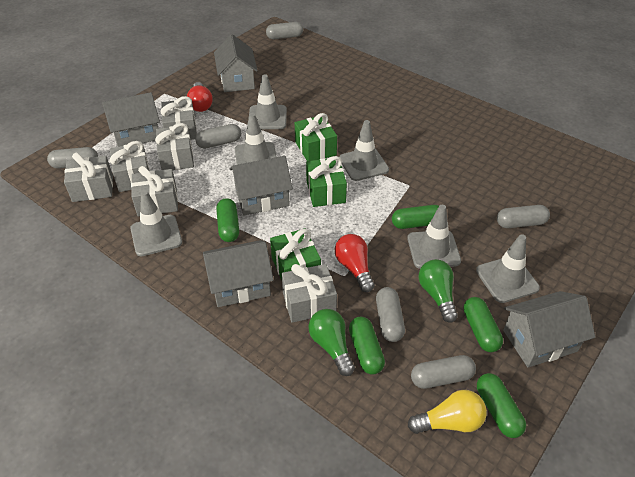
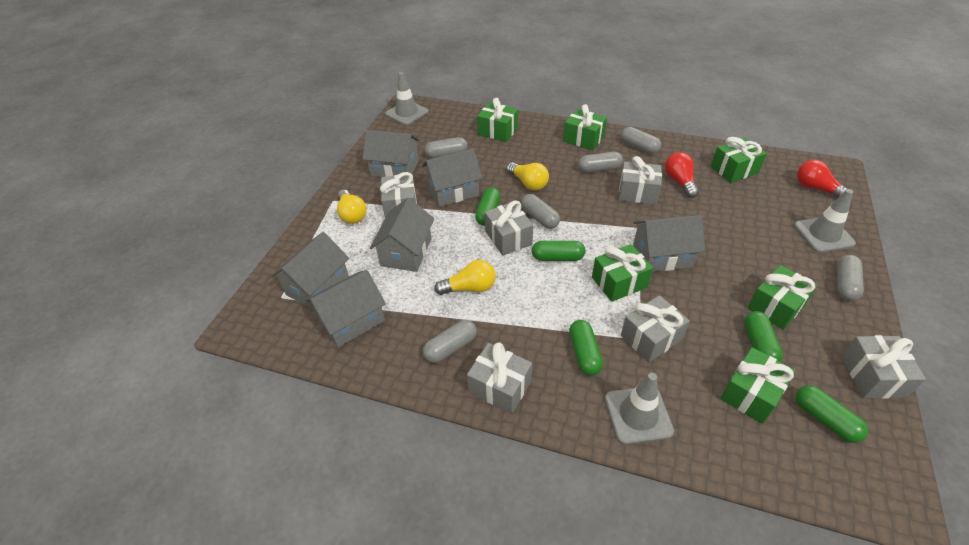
green gift: [270,228,321,280] [295,113,337,161] [306,156,347,207] = 3 -> [477,98,518,142] [563,104,607,150] [592,244,653,302] [711,137,767,183] [720,347,795,424] [748,265,817,330] = 6
green light bulb: [309,309,355,376] [419,259,458,323] = 2 -> none = 0
grey house: [102,92,160,147] [203,240,274,307] [214,34,258,92] [230,156,293,215] [503,291,595,368] = 5 -> [271,232,349,309] [306,270,386,347] [362,130,420,177] [370,198,434,272] [422,149,483,207] [633,215,705,272] = 6
grey traffic cone: [130,191,182,256] [235,113,277,165] [249,74,287,129] [339,120,389,181] [407,205,461,269] [476,234,540,303] = 6 -> [385,72,429,125] [605,373,674,444] [794,189,856,253] = 3
yellow light bulb: [408,390,487,434] = 1 -> [337,190,367,224] [434,260,496,295] [507,162,549,191] = 3

